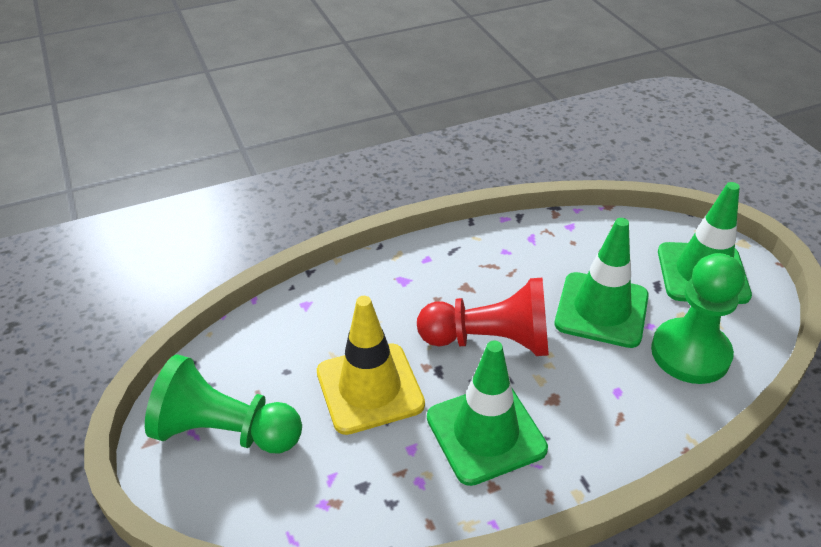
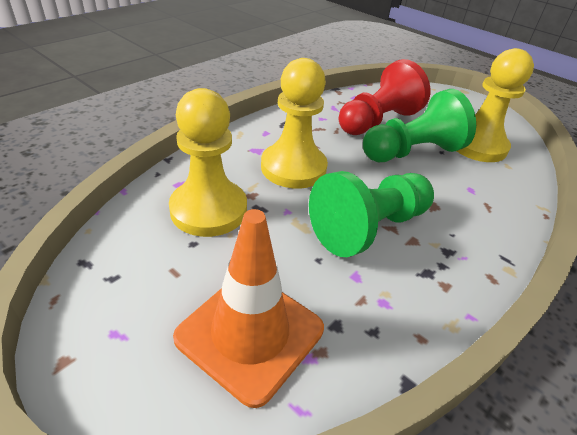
green traffic cone: [427,340,548,486] [555,218,649,348] [658,182,752,304] = 3 -> none = 0
orange traffic cone: none = 0 -> [173,209,324,408] = 1
yellow pawn: none = 0 -> [169,88,247,237] [261,58,328,189] [457,48,534,162] = 3
yellow traffic cone: [317,296,425,435] = 1 -> none = 0

